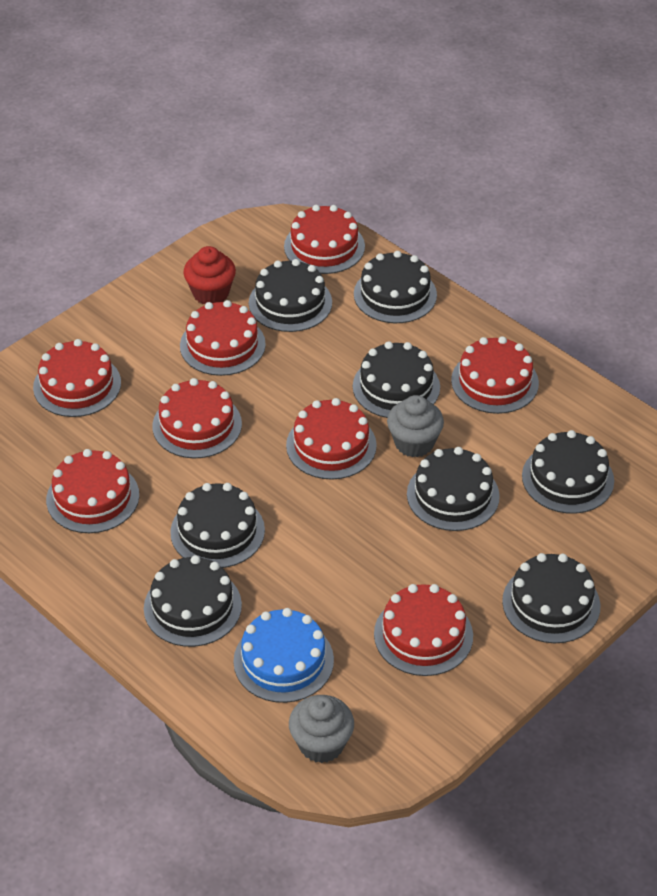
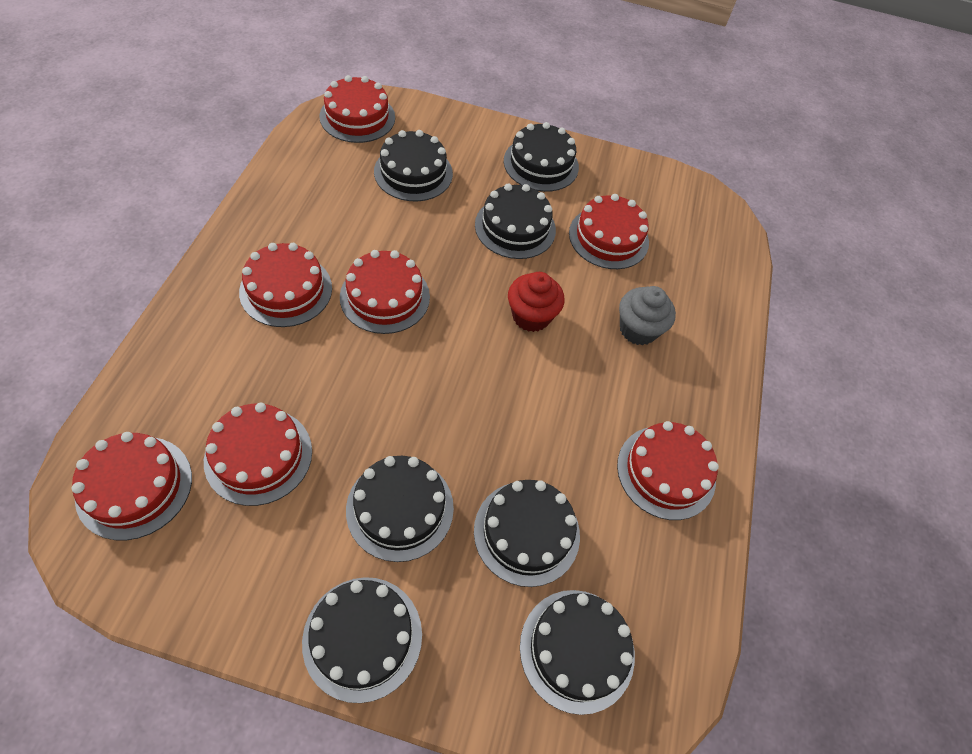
black cake: [144,555,242,647] [170,483,265,568] [249,259,332,332] [353,341,440,418] [354,251,437,323] [407,447,500,531] [502,553,600,643] [522,430,614,514] = 8 -> [302,577,422,703] [346,456,454,562] [374,130,453,201] [474,480,580,587] [475,183,556,259] [504,122,579,192] [520,590,635,715] = 7
blue cake: [233,608,334,703] = 1 -> none = 0
grey cupcake: [289,695,354,763] [387,395,444,457] = 2 -> [619,286,676,345] = 1
red cake: [33,339,121,417] [46,449,139,533] [152,378,242,458] [180,300,266,376] [284,205,365,274] [286,398,377,480] [374,584,473,676] [451,336,539,414] = 8 -> [72,432,192,540] [204,403,312,506] [239,243,332,327] [319,75,395,143] [340,250,430,334] [569,194,649,269] [617,421,719,520] = 7

